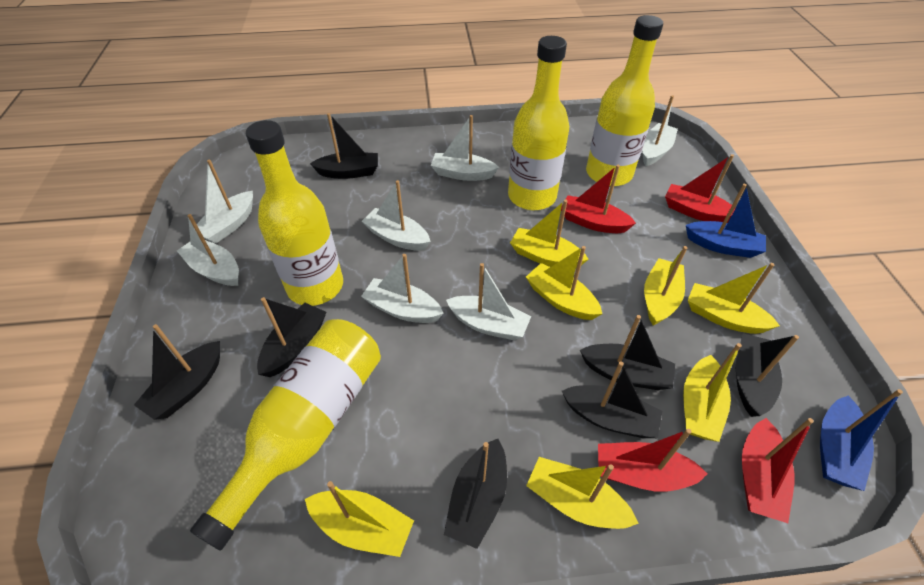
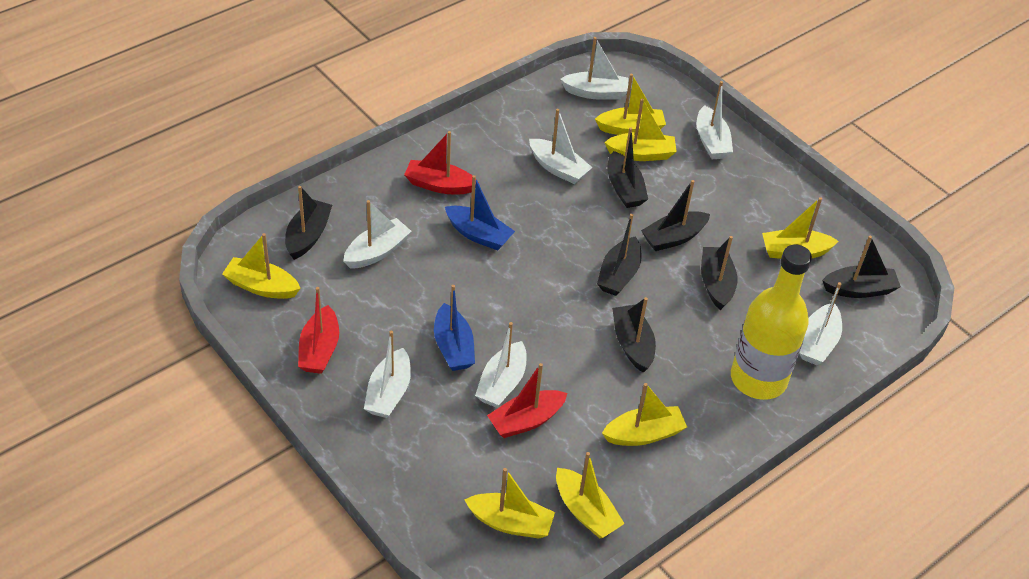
red boat: [561,165,636,233] [598,429,707,492] [665,154,736,223] [742,418,814,523] = 4 -> [298,287,339,374] [404,131,479,194] [487,363,567,438] = 3
yellow bottle: [190,319,381,551] [246,120,343,306] [508,36,569,210] [586,15,663,186] = 4 -> [731,245,812,400] = 1

